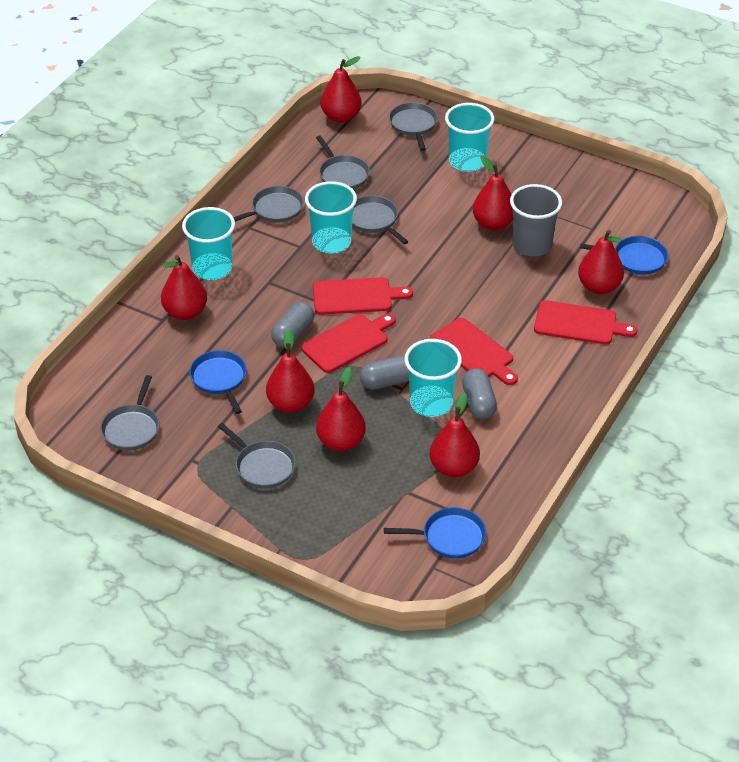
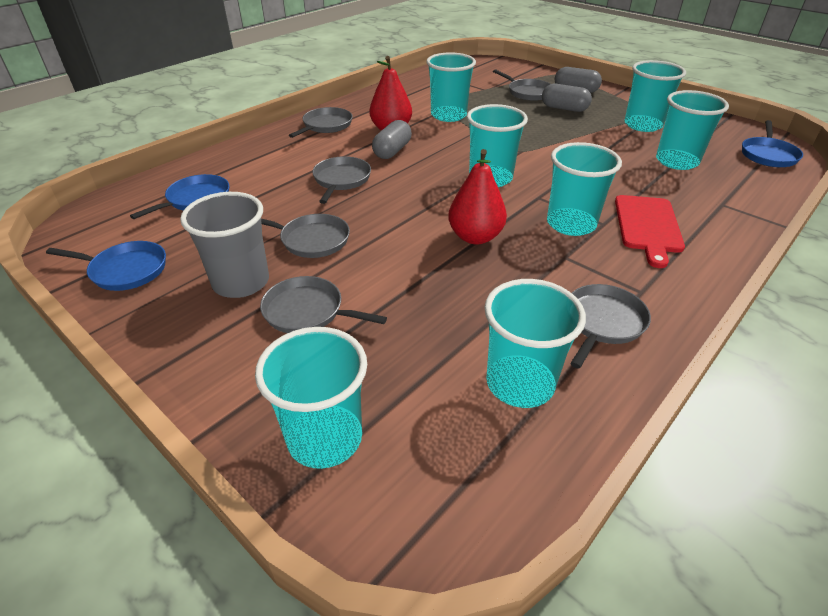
red cutting board: [301,314,396,373] [313,277,413,315] [430,318,518,385] [534,300,638,345] = 4 -> [615,195,685,268] = 1
red pear: [161,255,207,320] [266,329,315,413] [316,367,366,451] [321,56,362,123] [429,392,480,477] [473,156,513,230] [578,230,624,294] = 7 -> [369,56,412,131] [448,149,507,245] = 2
turquoise cup: [182,207,235,280] [305,181,357,253] [404,339,462,417] [445,103,495,172] = 4 -> [255,327,367,469] [426,52,476,122] [467,104,528,187] [484,279,586,408] [547,142,622,236] [624,60,686,132] [656,90,729,170] = 7

